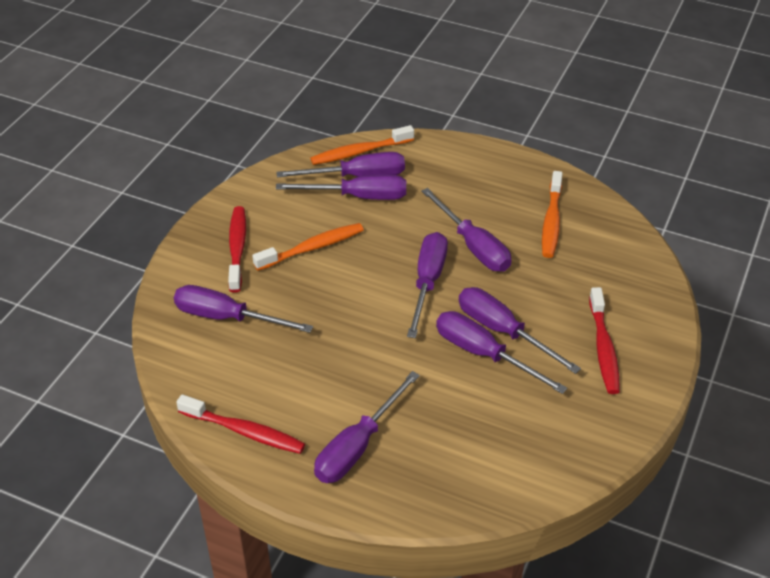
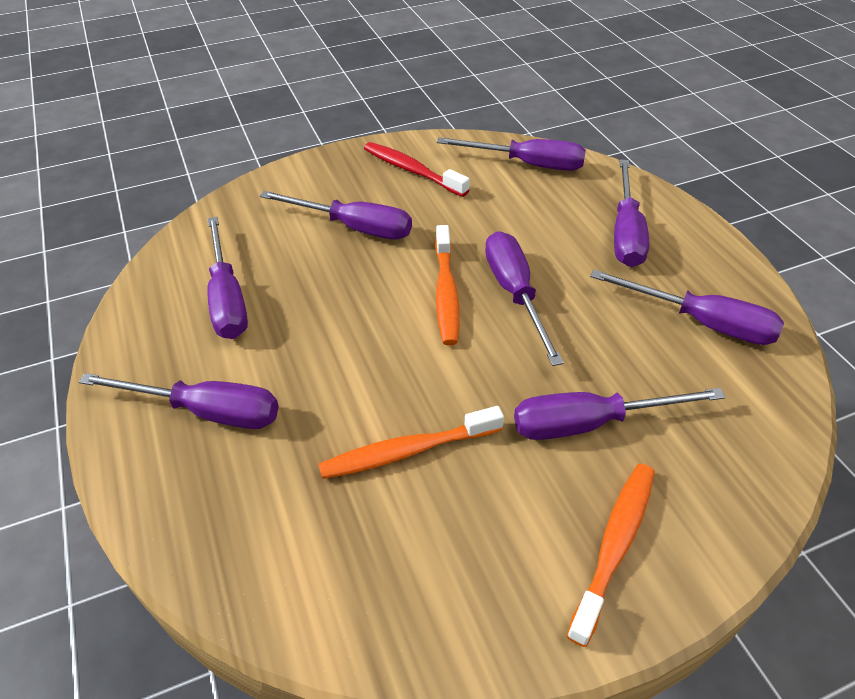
red toothbrush: [176,394,305,454] [228,206,246,293] [589,287,620,394] = 3 -> [364,142,470,197] = 1

